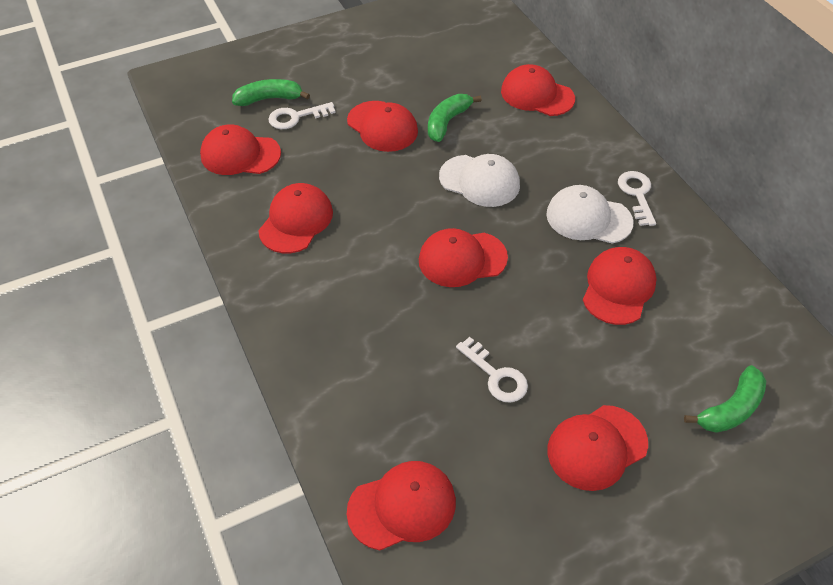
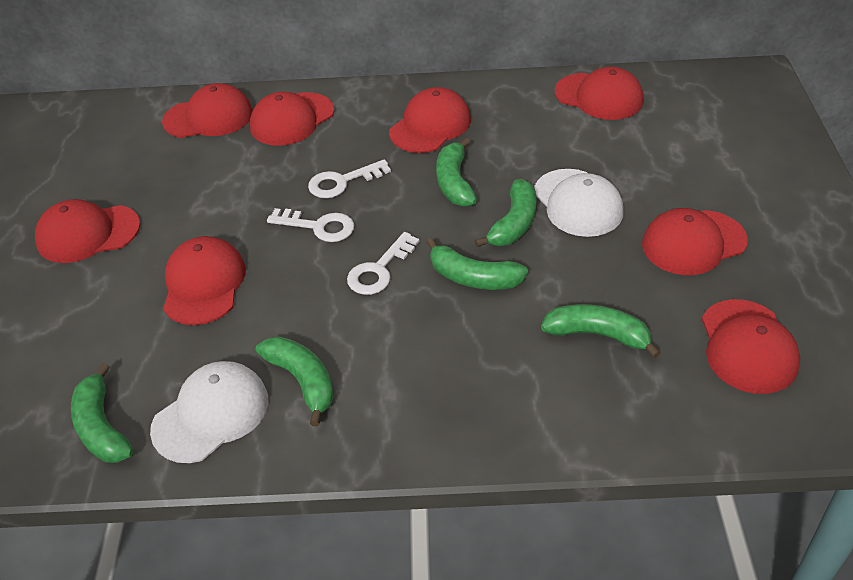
green banana: [232,79,310,106] [428,94,482,142] [684,365,766,433] = 3 -> [71,363,134,463] [256,336,334,426] [426,238,528,290] [436,138,477,207] [475,179,537,247] [541,304,661,358] = 6

